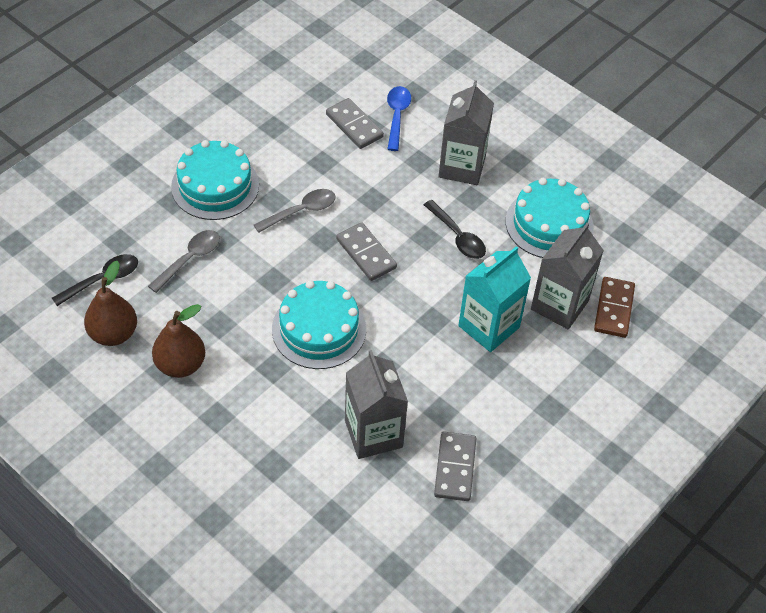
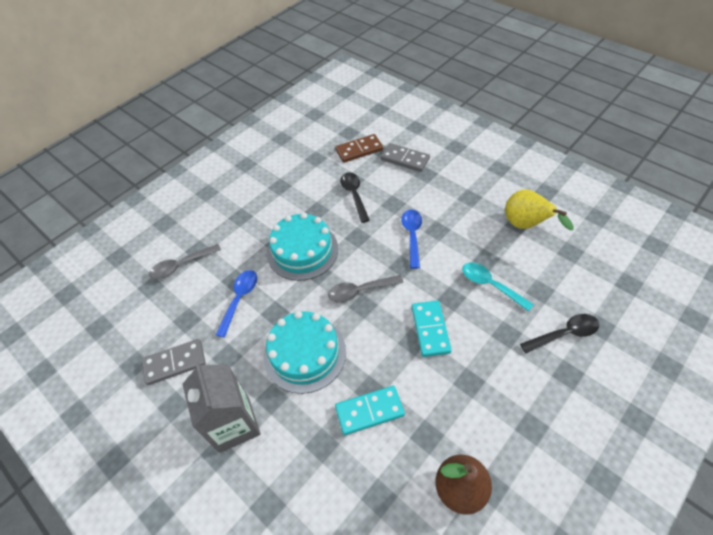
blue spoon: [387,86,411,151] = 1 -> [215,270,257,338] [401,209,422,269] = 2
brown pear: [84,261,137,346] [152,304,205,378] = 2 -> [435,455,492,515] = 1
grey carton: [345,350,408,459] [438,80,494,185] [531,222,604,330] = 3 -> [182,361,261,453] = 1
grey domino: [326,98,384,149] [336,222,397,281] [434,432,476,501] = 3 -> [142,339,206,385] [381,143,430,172] = 2
turquoise cake: [171,140,259,220] [272,280,366,369] [506,178,594,258] = 3 -> [264,311,346,394] [267,213,338,281] = 2
turquoise carton: [458,246,531,352] = 1 -> none = 0
turquoise domino: none = 0 -> [335,386,405,435] [412,301,451,357] = 2
turquoise spoon: none = 0 -> [462,262,534,312] = 1
yellow pear: none = 0 -> [505,190,574,230] = 1

